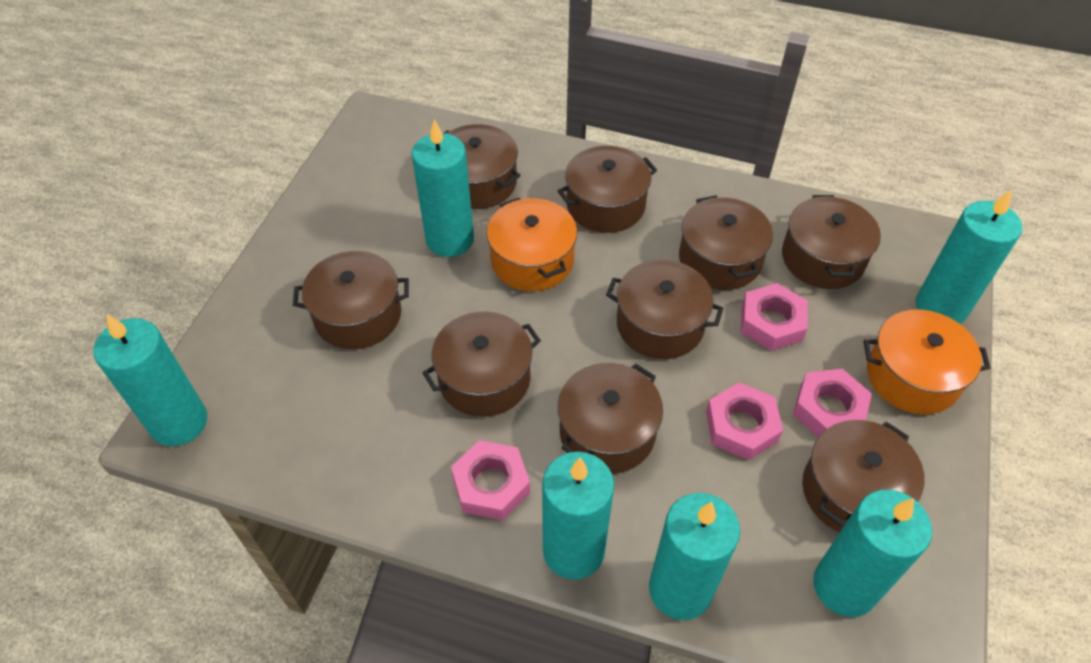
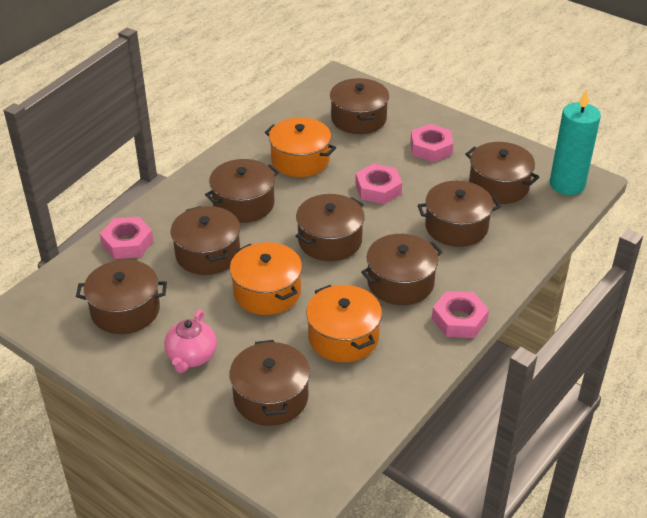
orange pot: [487,198,577,291] [864,310,991,414] = 2 -> [230,242,302,315] [265,117,336,177] [306,285,382,362] = 3
pink teapot: none = 0 -> [164,310,217,373] = 1
turquoise candle: [93,314,207,446] [411,119,474,257] [542,452,614,580] [649,493,740,620] [813,490,932,617] [916,190,1022,324] = 6 -> [550,89,601,195] = 1

